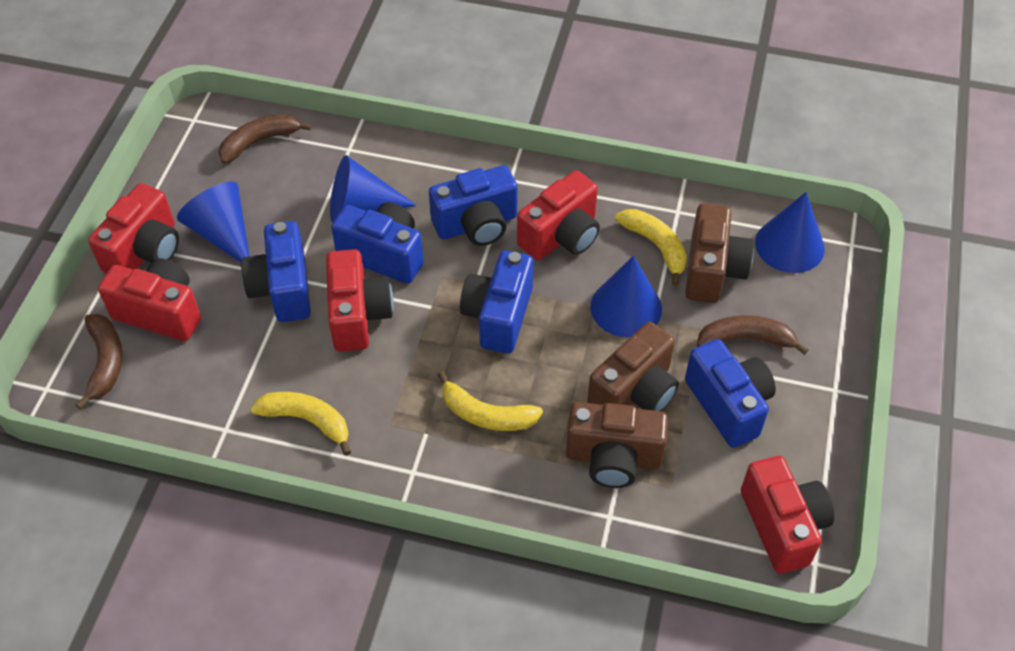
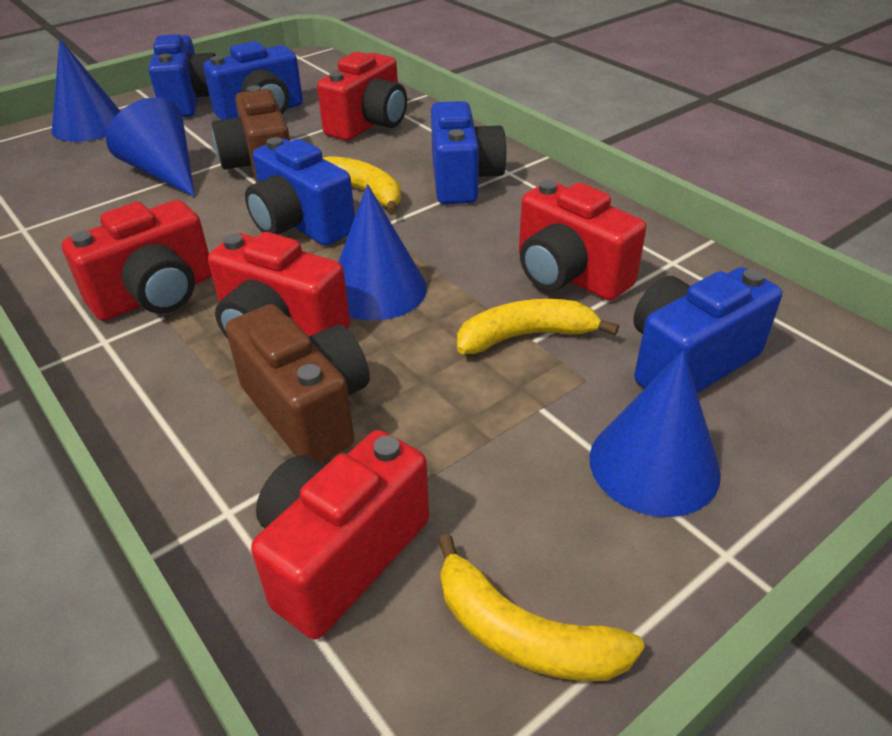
brown banana: [75,314,123,410] [218,114,312,164] [697,315,809,355] = 3 -> none = 0
brown camera: [566,402,668,488] [587,322,679,411] [685,203,754,303] = 3 -> [212,85,290,183] [226,304,370,462] = 2

